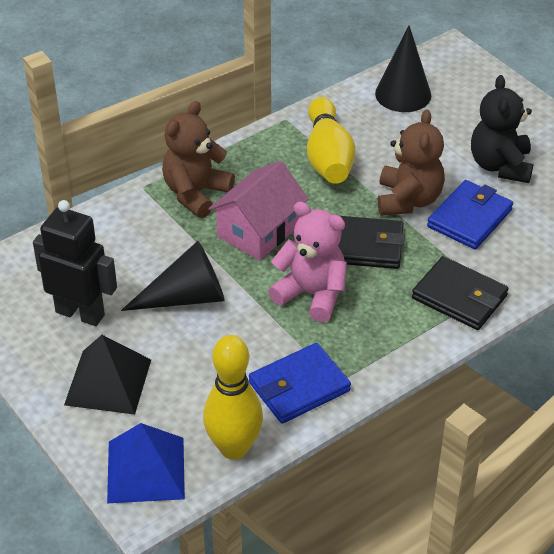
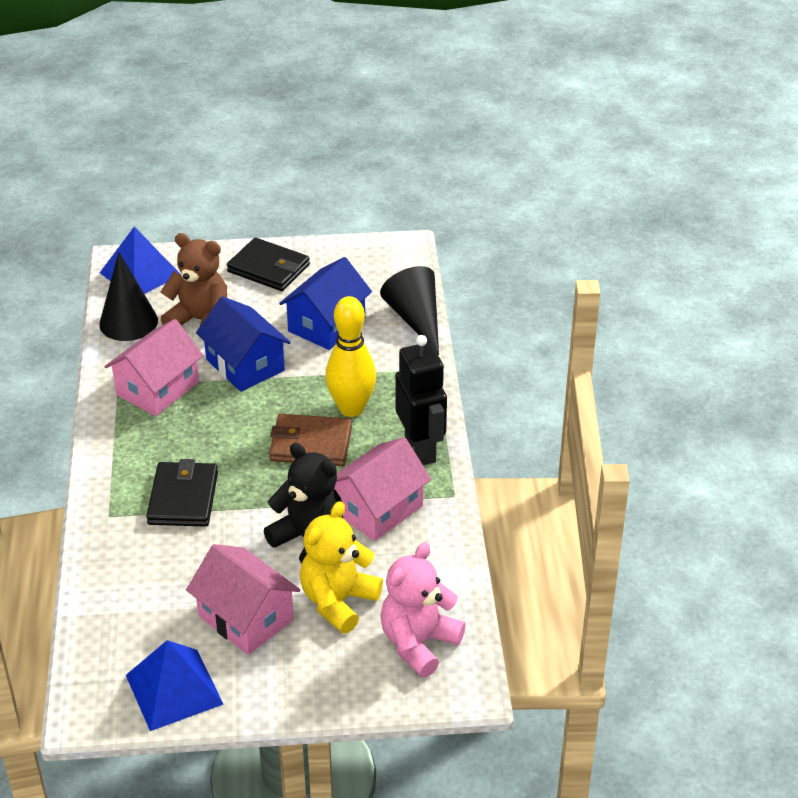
black pyramid: [64,335,151,415] = 1 -> none = 0
blue house: none = 0 -> [196,296,291,392] [279,257,372,350] = 2
blue pyramid: [107,423,185,503] = 1 -> [100,227,181,294] [126,640,224,731] = 2
blue wallet: [249,343,351,424] [427,180,513,249] = 2 -> none = 0
brown teddy bear: [162,101,235,218] [378,109,445,216] = 2 -> [161,233,227,326] = 1
brown wallet: none = 0 -> [269,414,352,466] = 1
pink house: [208,161,308,260] = 1 -> [105,319,204,416] [186,544,301,655] [334,437,432,541] = 3
yellow bowling pin: [203,335,263,460] [307,97,355,184] = 2 -> [325,296,376,417] = 1
yellow teddy bear: none = 0 -> [300,501,383,634] = 1

